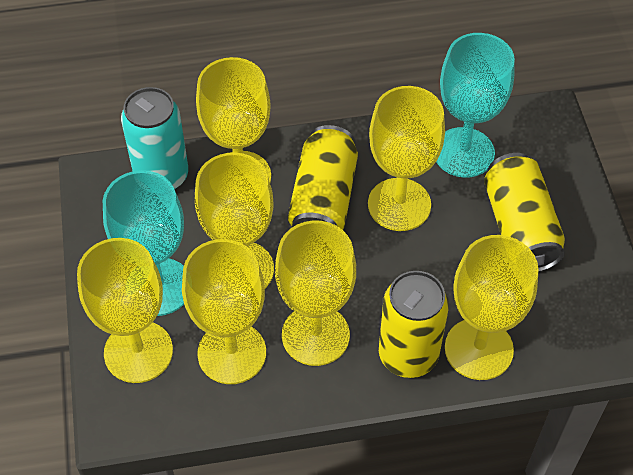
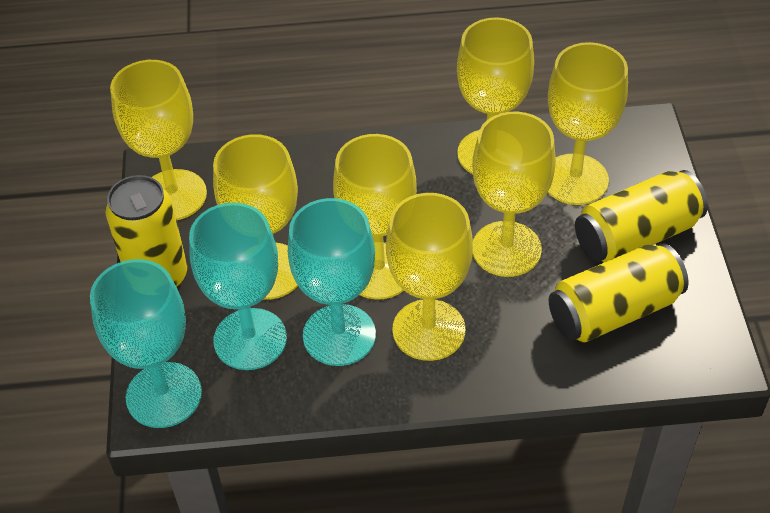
turquoise can: [121,87,188,189] = 1 -> none = 0
turquoise goblet: [103,170,184,316] [436,33,515,178] = 2 -> [90,259,202,428] [189,203,287,370] [288,198,376,366] = 3

